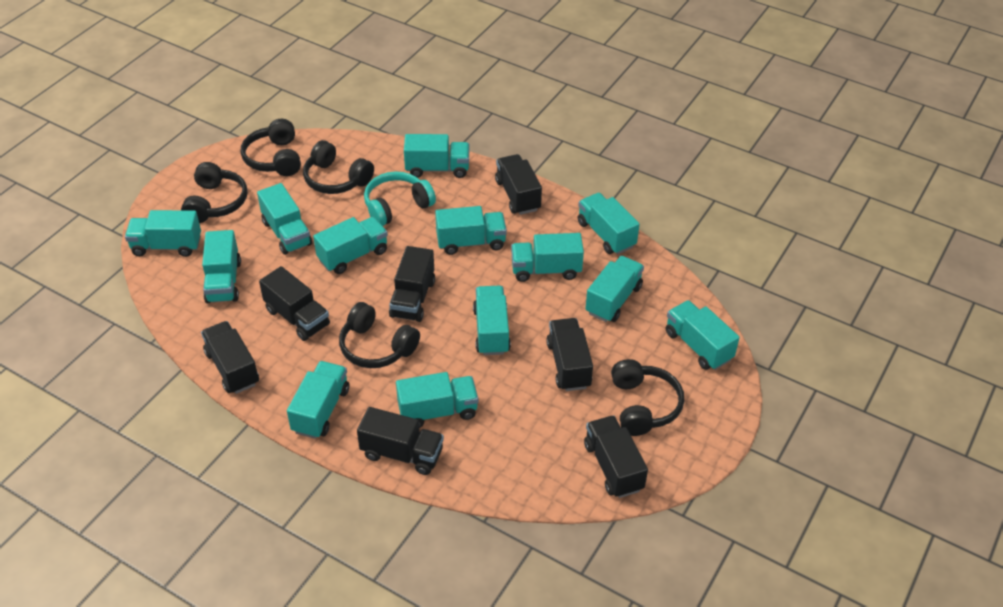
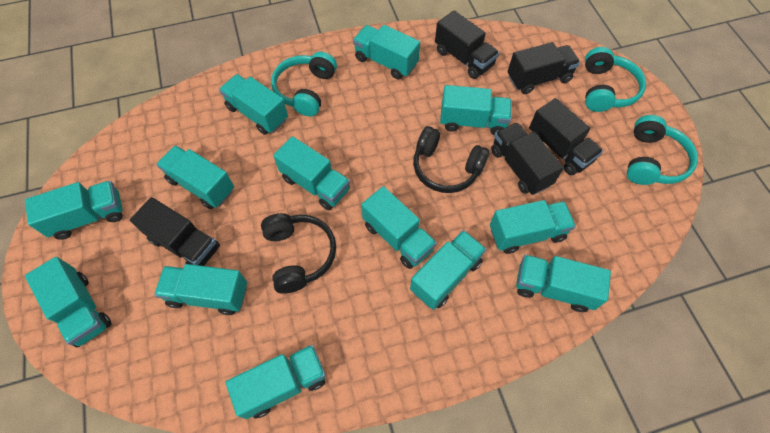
black headphones: [181,162,248,223] [241,119,301,176] [303,140,374,194] [339,302,420,368] [611,359,684,436] = 5 -> [261,213,336,294] [413,126,490,193] = 2
black truck: [201,321,259,394] [259,266,330,341] [357,407,444,475] [389,246,435,322] [495,154,542,215] [546,318,593,391] [584,415,648,498] = 7 -> [130,197,220,266] [435,11,499,79] [491,123,564,195] [508,42,580,94] [529,98,603,175] = 5
turquoise headphones: [364,171,436,226] = 1 -> [271,52,337,117] [585,47,646,112] [627,115,698,185] = 3

